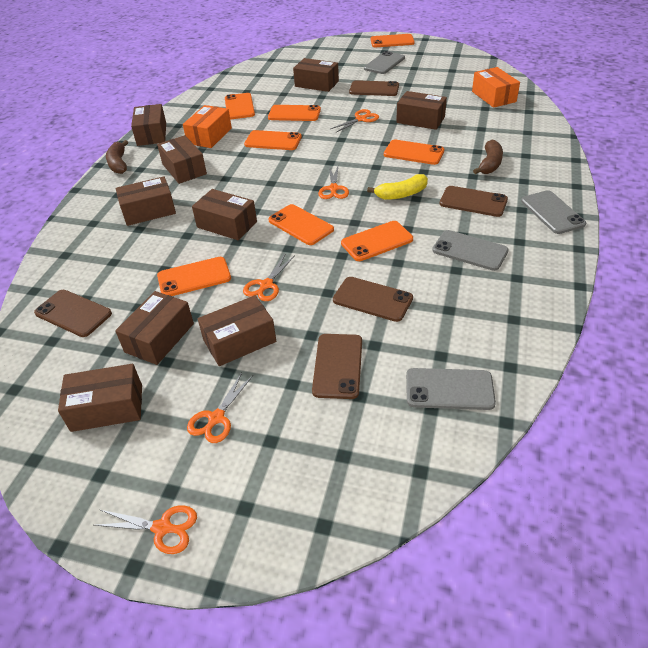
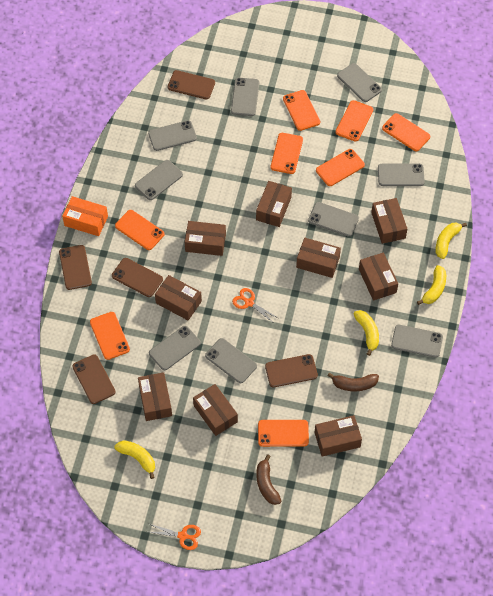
grey phone: [364,51,405,74] [406,368,496,410] [432,230,509,271] [521,190,586,234] = 4 -> [135,160,183,200] [148,120,197,151] [149,326,201,370] [205,338,257,383] [231,78,259,116] [308,202,359,237] [337,63,382,102] [378,164,425,186] [391,325,443,358] = 9
orange box: [183,105,232,148] [472,67,520,108] = 2 -> [62,196,108,236] = 1
orange scissors: [94,505,197,554] [187,372,253,443] [243,255,294,301] [318,166,349,199] [330,109,379,132] = 5 -> [150,524,201,550] [232,288,278,322] = 2
yellow banana: [367,174,428,200] = 1 -> [114,441,155,479] [354,310,379,356] [417,265,446,305] [435,223,467,259] = 4

